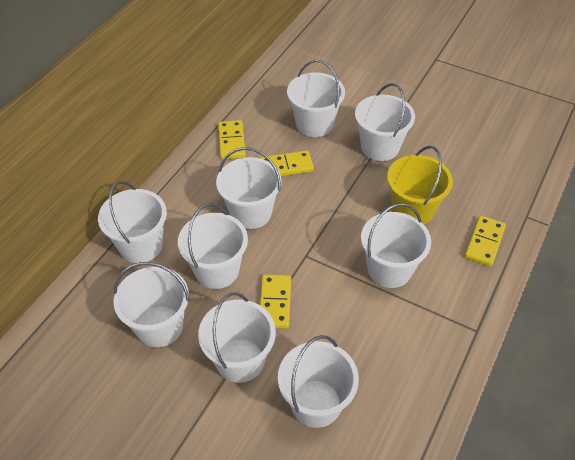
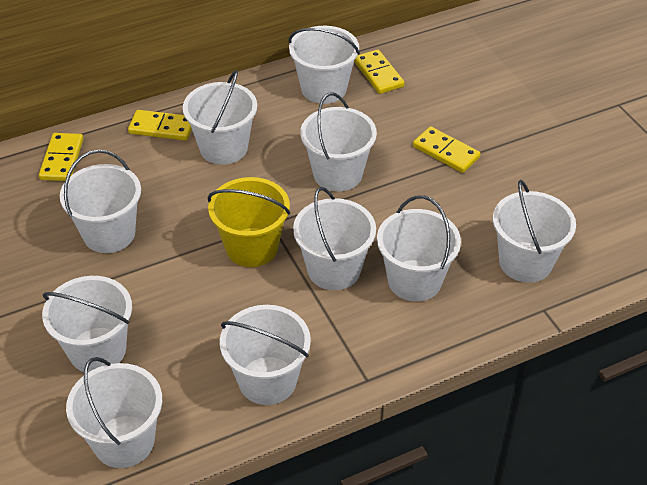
white bucket: [98,181,167,263] [114,262,190,347] [178,203,248,289] [198,292,276,383] [216,147,282,229] [278,335,359,428] [287,60,345,137] [355,83,415,161] [361,203,431,288] = 9 -> [42,276,132,372] [60,150,141,253] [66,357,162,468] [183,70,257,165] [220,305,311,405] [289,26,360,104] [293,187,376,290] [300,93,377,191] [377,195,461,302] [493,180,576,283] = 10

